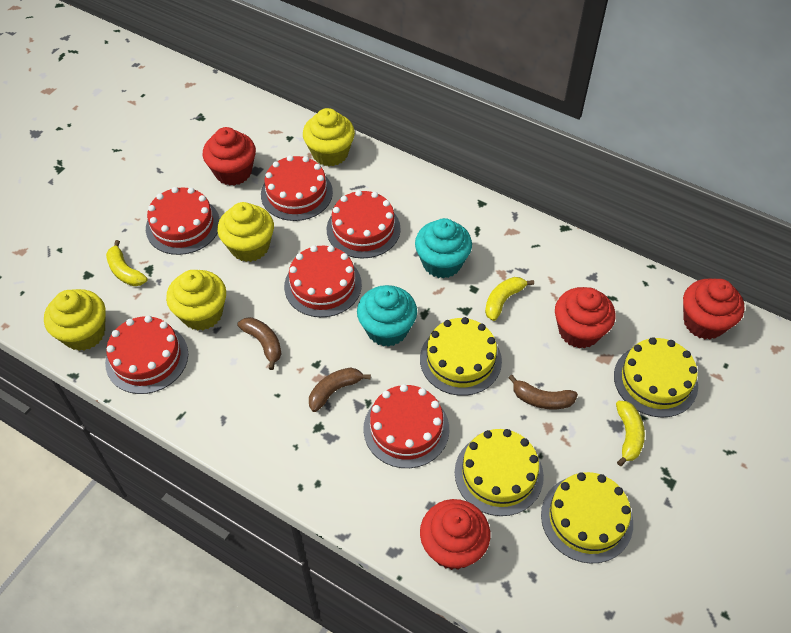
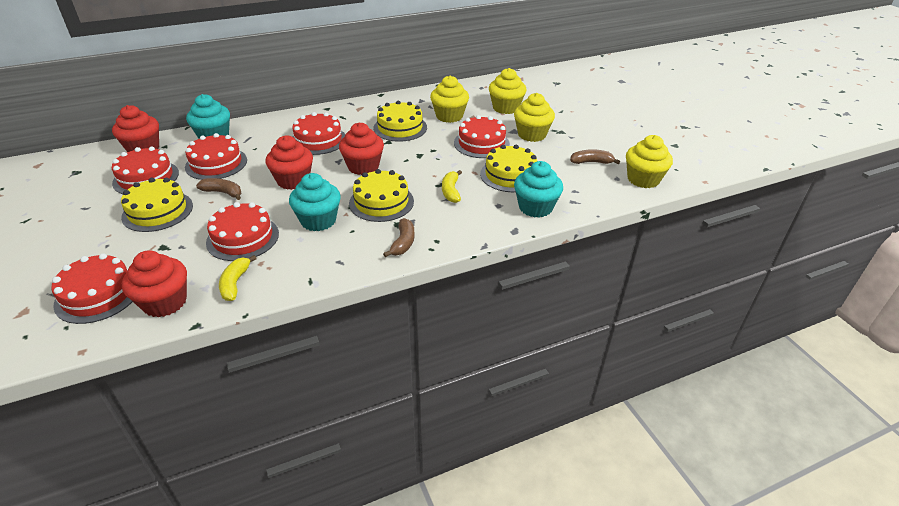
turquoise cupcake: [357,285,417,347] [415,218,472,279] = 2 -> [186,94,230,139] [289,173,341,231] [514,161,563,218] = 3
yellow banana: [106,240,148,286] [485,277,534,321] [616,401,645,466] = 3 -> [219,255,257,301] [442,170,462,203] = 2

